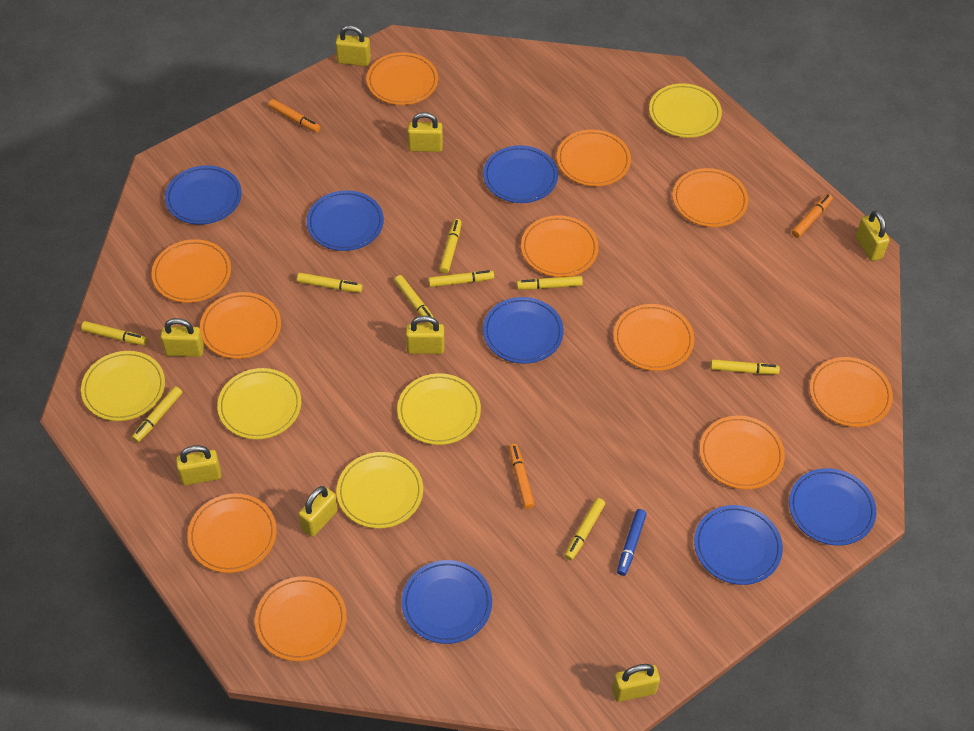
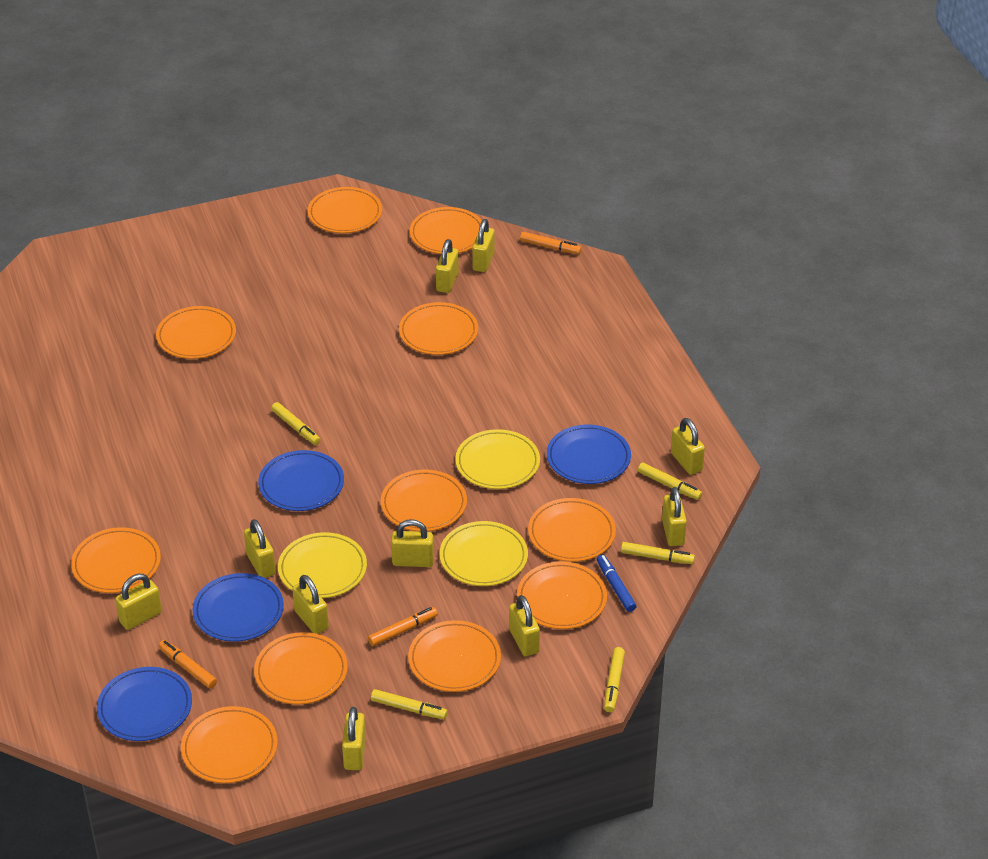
blue plate: [165,165,242,225] [307,190,384,251] [402,560,492,644] [483,145,558,203] [483,297,564,364] [694,505,783,585] [789,468,876,546] = 7 -> [97,667,192,741] [193,573,284,642] [258,450,344,511] [547,425,631,484] = 4
yellow marker: [81,321,147,345] [132,386,182,442] [297,273,363,293] [394,275,434,324] [428,270,494,287] [439,219,462,273] [517,276,583,290] [565,498,605,560] [710,360,780,374] = 9 -> [271,402,321,445] [371,689,448,719] [604,647,625,712] [621,542,695,564] [638,462,702,500] = 5
yellow padlock: [161,318,204,357] [176,445,221,485] [299,486,338,537] [335,25,371,66] [406,316,444,354] [408,112,443,152] [612,664,660,702] [856,210,890,261] = 8 -> [115,574,162,630] [244,519,276,578] [292,575,329,634] [342,707,366,770] [391,519,434,567] [436,239,459,293] [472,219,495,272] [509,595,540,656] [662,487,687,546] [671,418,705,475] = 10
yellow plate: [81,351,165,421] [217,368,301,439] [337,452,423,529] [397,373,481,445] [649,83,722,138] = 5 -> [278,532,367,598] [439,521,528,586] [455,429,540,489] = 3

